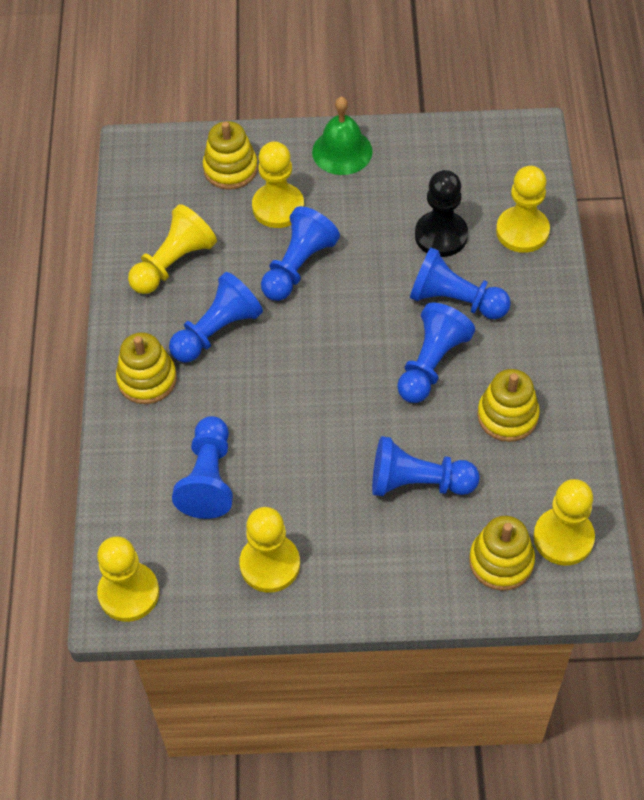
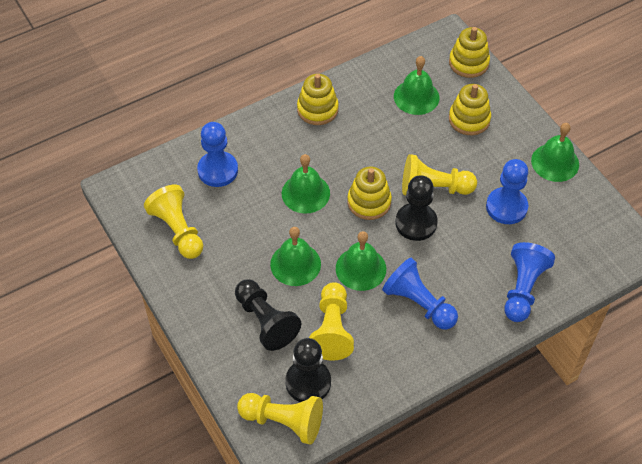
black pawn: [415,170,468,257] = 1 -> [235,279,301,351] [285,338,331,402] [395,175,438,241] = 3
blue pawn: [169,272,263,363] [172,416,233,519] [261,206,340,301] [372,436,479,496] [397,303,475,403] [410,247,511,319] = 6 -> [197,122,238,187] [382,258,458,330] [486,159,528,224] [504,242,555,322] = 4
green bell: [312,96,373,175] = 1 -> [270,227,321,286] [282,154,330,214] [336,231,386,291] [394,56,439,115] [531,123,579,182] = 5
yellow pawn: [97,536,159,622] [128,204,217,294] [239,507,300,593] [252,142,304,228] [496,166,550,253] [533,479,595,566] = 6 -> [144,184,203,259] [237,393,323,445] [309,282,354,361] [402,154,477,195] = 4

